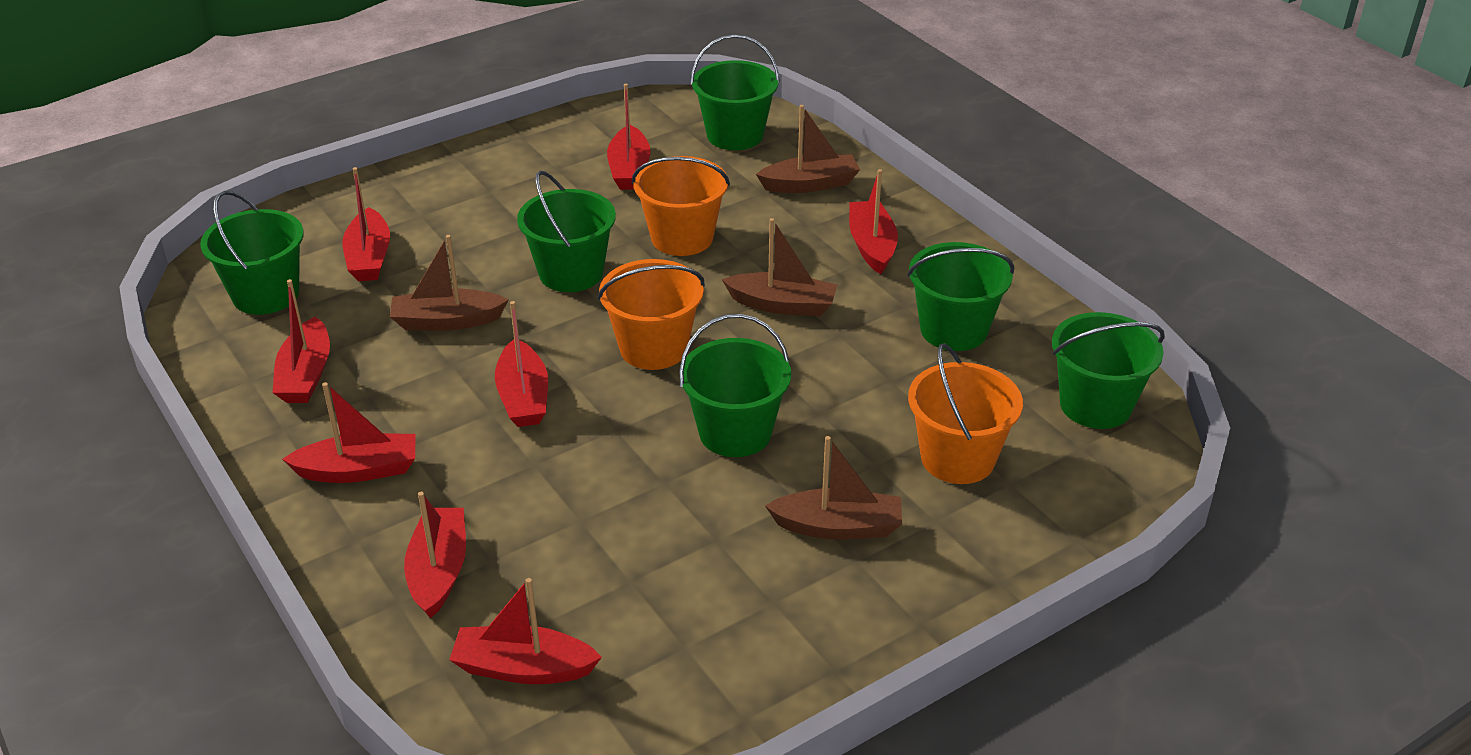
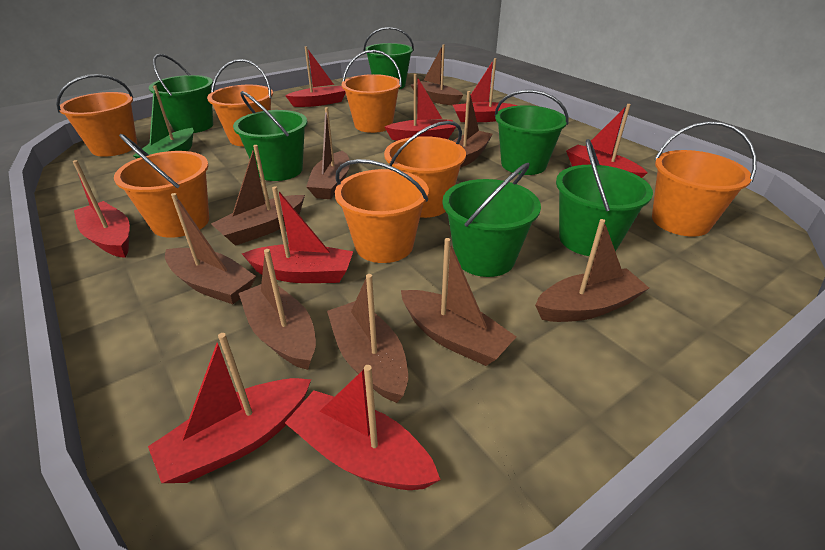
brown boat: [390,235,508,331] [722,218,837,316] [756,105,860,193] [765,436,902,539] = 4 -> [165,193,256,304] [211,145,305,246] [239,249,316,370] [306,107,350,199] [327,274,408,403] [401,238,516,366] [411,44,463,106] [453,91,493,168] [535,219,649,322] = 9
green boat: none = 0 -> [133,85,194,159] = 1
orange bucket: [598,259,705,370] [632,156,730,256] [908,343,1023,484] = 3 -> [56,74,137,157] [114,134,209,238] [207,59,273,146] [335,159,429,263] [342,50,402,133] [384,121,466,218] [652,121,757,237] = 7

